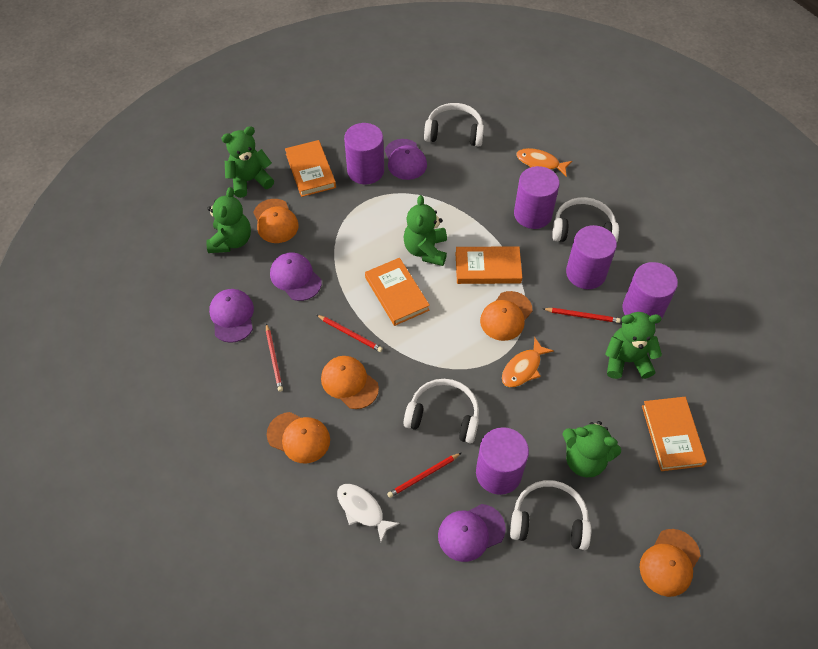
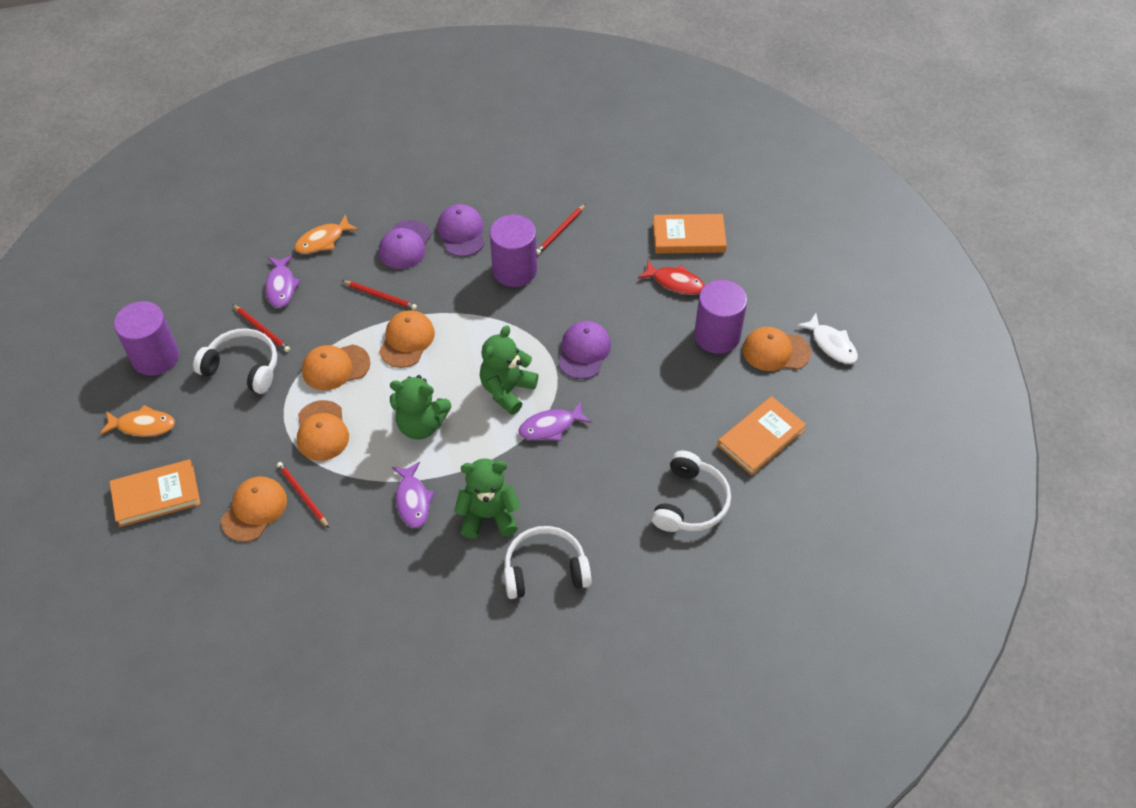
green teddy bear: [206,187,251,253] [221,126,274,198] [404,195,447,266] [562,421,621,477] [605,312,662,379] = 5 -> [390,375,451,439] [454,458,521,539] [480,325,538,415] = 3
orange book: [285,140,336,197] [365,258,430,326] [455,246,522,284] [642,397,707,471] = 4 -> [109,459,201,527] [653,214,727,253] [718,396,806,476] = 3
purple cap: [209,289,254,343] [270,253,322,301] [385,139,427,180] [438,504,506,562] = 4 -> [379,220,431,269] [437,204,485,257] [558,321,611,379] = 3
purple cylinder: [344,123,384,184] [476,427,529,495] [514,166,560,229] [566,225,617,289] [622,262,678,325] = 5 -> [114,301,179,376] [490,215,537,287] [694,280,747,354] = 3
purple fish: none = 0 -> [265,255,301,308] [392,462,435,528] [518,401,592,441] = 3
red fish: none = 0 -> [638,260,705,295] = 1
white headphones: [403,379,479,443] [424,103,484,146] [510,480,591,550] [552,197,619,242] = 4 -> [193,328,277,394] [504,526,592,599] [652,451,731,532] = 3

